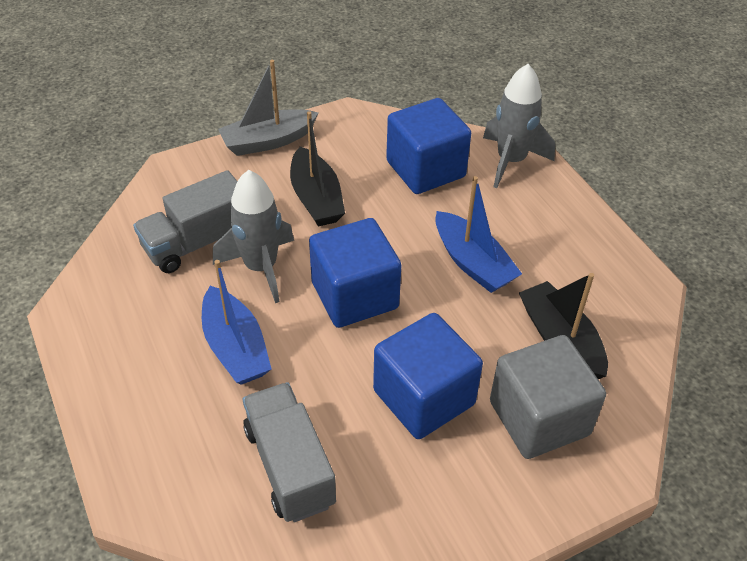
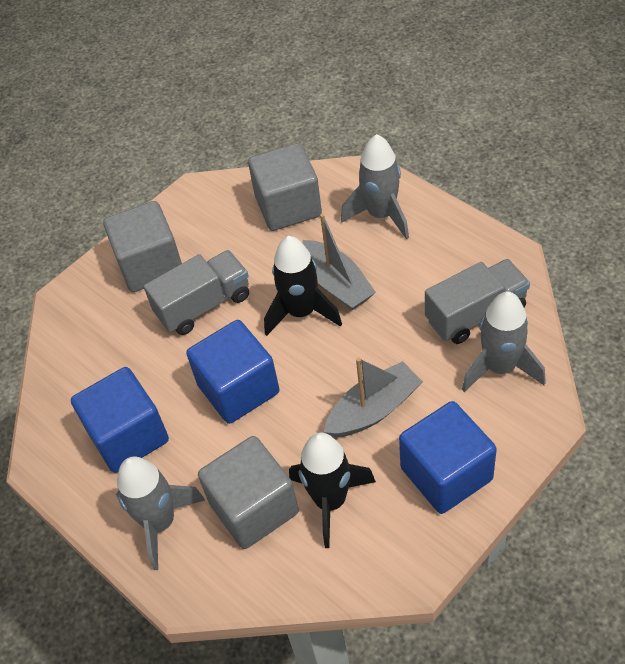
black boat: [290,111,345,226] [519,273,608,379] = 2 -> none = 0
black rocket: none = 0 -> [264,236,342,336] [289,433,376,548] = 2
blue boat: [202,260,272,385] [435,176,522,293] = 2 -> none = 0
grey boat: [218,60,319,156] = 1 -> [302,214,376,310] [324,357,423,437] = 2
grey cube: [490,335,606,459] = 1 -> [103,201,182,292] [198,436,299,549] [248,143,322,231] = 3
grey rocket: [213,170,294,303] [483,64,555,188] = 2 -> [116,456,205,570] [341,134,409,239] [462,292,546,392] = 3

